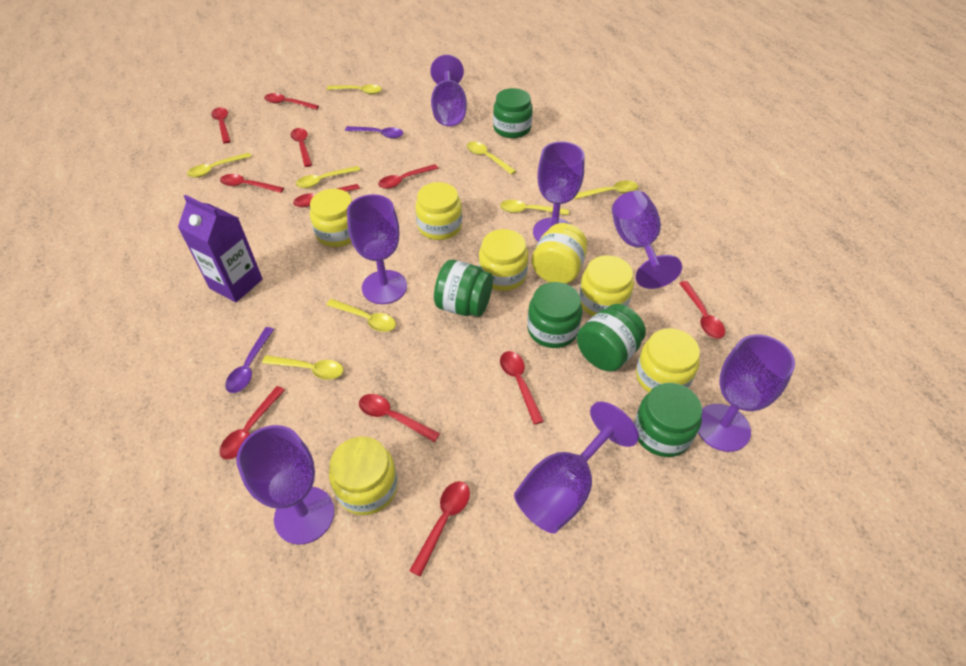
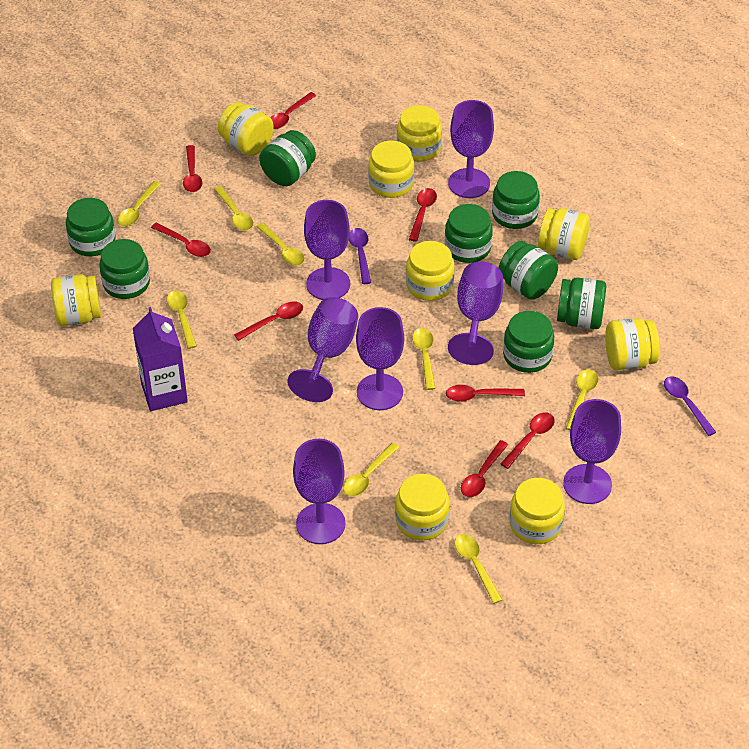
green jar: [434,260,493,317] [493,88,533,138] [527,282,582,348] [577,304,646,371] [634,383,702,457] = 5 -> [66,198,116,256] [99,239,150,299] [259,130,316,186] [445,204,493,263] [492,171,540,229] [499,241,558,300] [503,311,554,373] [557,278,606,329] = 8
red spoon: [211,107,231,144] [220,174,284,193] [220,386,285,460] [264,93,319,110] [291,128,312,167] [293,184,360,207] [359,394,440,442] [378,164,439,189] [409,481,470,577] [500,351,544,425] [679,281,725,339] = 11 -> [151,223,211,257] [183,145,202,192] [234,302,303,341] [270,92,317,129] [409,188,437,242] [446,385,525,402] [461,440,508,497] [501,412,555,469] = 8
yellow jar: [310,189,352,247] [329,437,398,515] [415,182,462,240] [479,229,528,291] [531,223,587,284] [579,255,634,316] [636,328,700,392] = 7 -> [51,274,101,326] [218,102,274,156] [368,141,414,198] [395,474,450,540] [397,105,442,161] [406,241,455,301] [509,478,565,544] [538,208,590,260] [605,318,660,370] = 9

